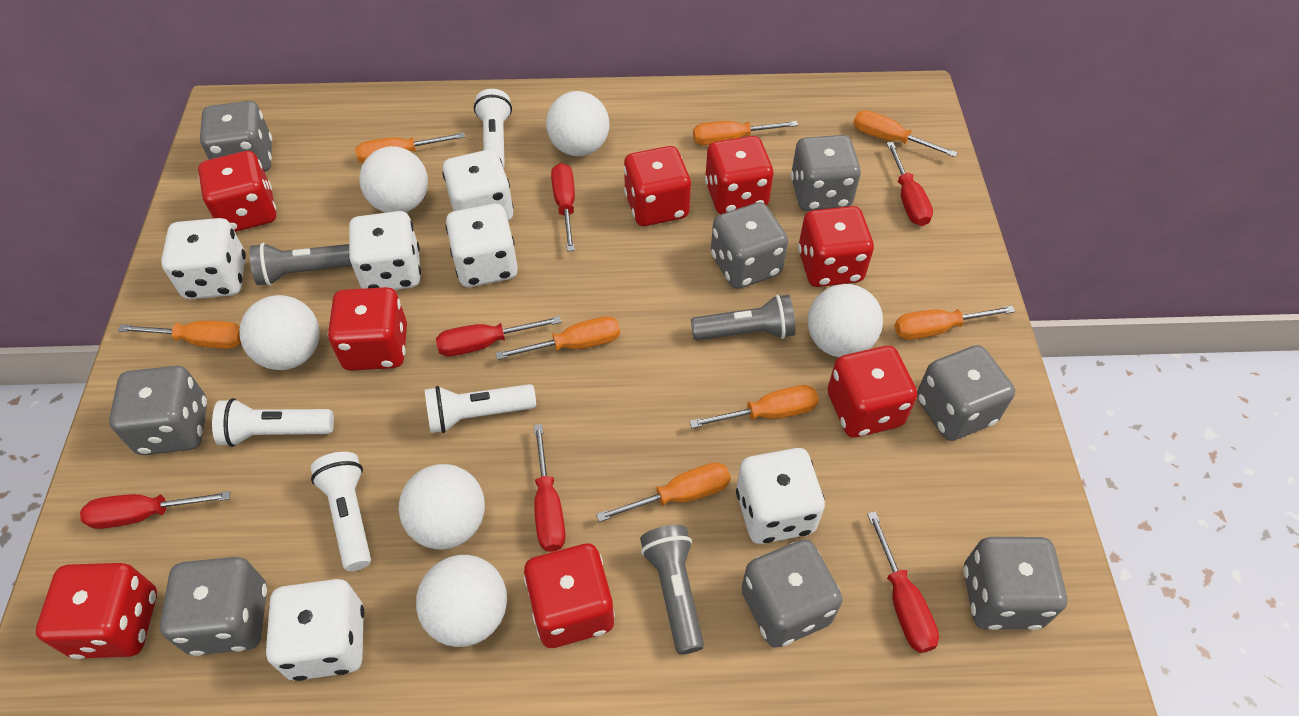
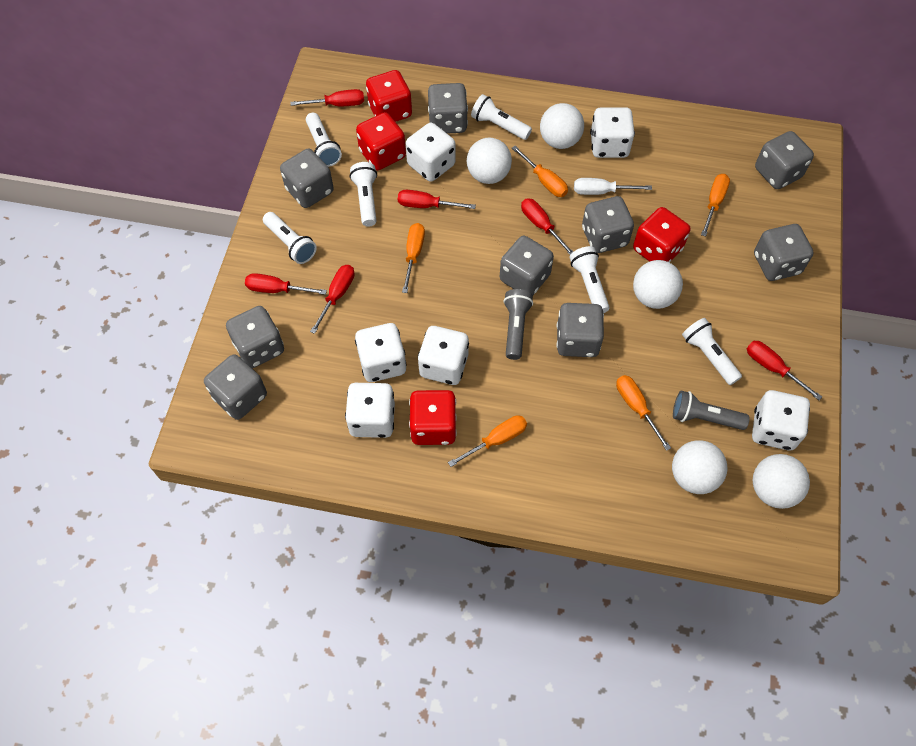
grey dice: [109,366,207,455] [160,557,267,656] [200,101,272,172] [711,202,788,289] [742,539,843,648] [791,135,861,211] [917,345,1015,441] [964,537,1067,630] = 8 -> [204,354,267,420] [226,306,284,368] [280,149,334,208] [428,83,468,134] [500,236,554,295] [557,303,604,357] [582,196,634,253] [754,224,814,281] [755,131,814,189] = 9
grey flashlight: [249,243,352,286] [640,525,704,655] [691,295,795,340] = 3 -> [503,289,533,360] [673,391,750,430] = 2
orange screwdriver: [118,321,241,349] [355,132,465,163] [496,316,620,360] [596,462,731,522] [689,385,819,428] [693,121,798,145] [853,110,958,157] [895,306,1015,340] = 8 -> [402,223,425,293] [448,415,527,467] [512,146,568,197] [616,375,671,451] [701,174,730,237] = 5
red dice: [36,563,157,659] [198,151,276,232] [328,287,407,371] [524,544,615,648] [624,146,691,226] [705,136,774,214] [798,206,874,287] [827,346,917,438] = 8 -> [356,112,406,170] [366,70,412,122] [409,390,457,445] [633,207,690,263] = 4
white ball: [240,295,320,370] [359,146,428,213] [398,464,485,549] [416,555,507,647] [546,91,609,156] [807,284,883,357] = 6 -> [467,137,512,184] [540,103,584,149] [633,260,683,309] [672,440,728,494] [753,454,810,509] = 5
white flashlight: [212,398,334,447] [311,452,371,571] [425,384,536,433] [474,89,512,168] = 4 -> [263,212,317,264] [306,113,342,167] [350,162,377,227] [471,94,532,140] [569,246,609,313] [682,318,742,385] = 6
white screwdriver: none = 0 -> [574,178,652,195] = 1

